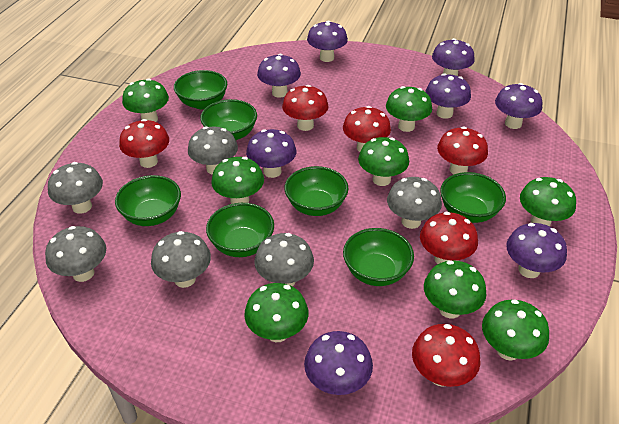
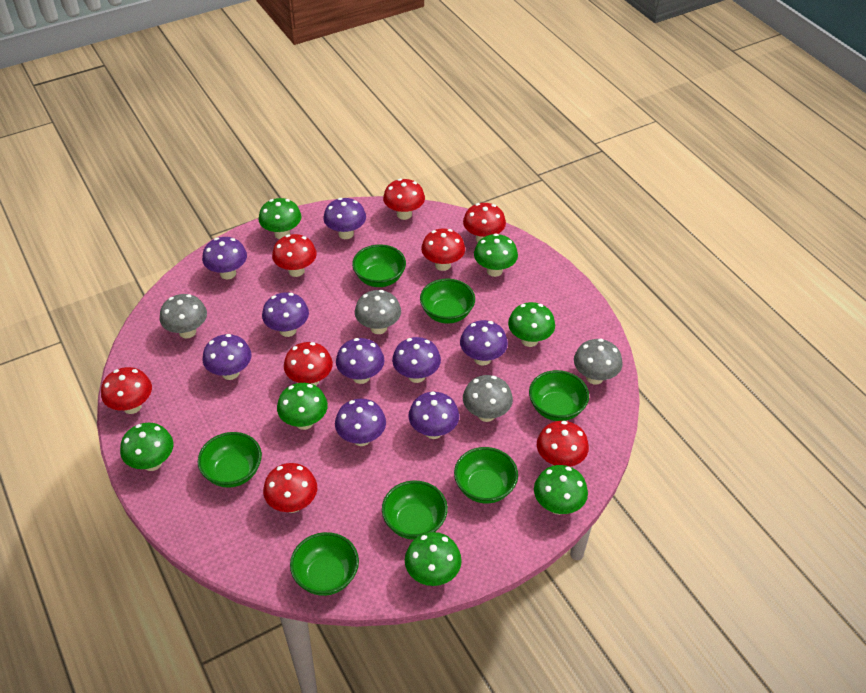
green mushroom: [122,79,169,122] [211,157,264,204] [244,283,308,342] [358,137,409,186] [386,86,432,132] [424,260,487,318] [482,299,549,361] [520,177,576,226] = 8 -> [120,423,173,471] [258,198,302,239] [277,383,328,430] [405,532,462,586] [474,234,518,277] [508,302,555,347] [534,465,588,515] = 7
grey mushroom: [45,226,106,282] [48,162,103,214] [151,231,211,288] [188,126,238,175] [254,233,314,287] [387,177,442,229] = 6 -> [160,294,207,339] [355,290,401,334] [463,375,513,422] [574,339,623,385] = 4
purple mushroom: [246,129,296,178] [257,54,301,98] [304,331,373,395] [307,21,348,62] [425,73,471,119] [432,38,475,76] [495,83,542,129] [506,223,567,278] = 8 -> [202,237,247,279] [203,334,251,380] [262,292,309,337] [323,198,366,239] [335,399,386,446] [336,338,385,384] [392,337,441,383] [408,391,459,439] [460,320,508,366] = 9
red mushroom: [119,119,169,168] [282,85,329,131] [343,106,391,152] [412,324,480,387] [420,212,478,264] [437,127,488,174] = 6 -> [101,367,152,414] [263,463,317,513] [272,234,317,277] [284,342,333,386] [383,179,425,220] [421,228,465,271] [463,203,506,242] [537,421,589,467] = 8

